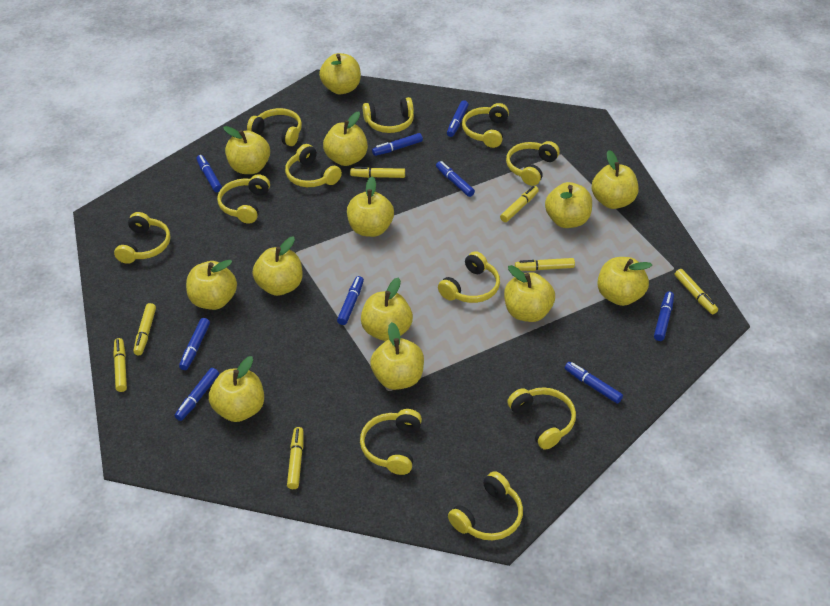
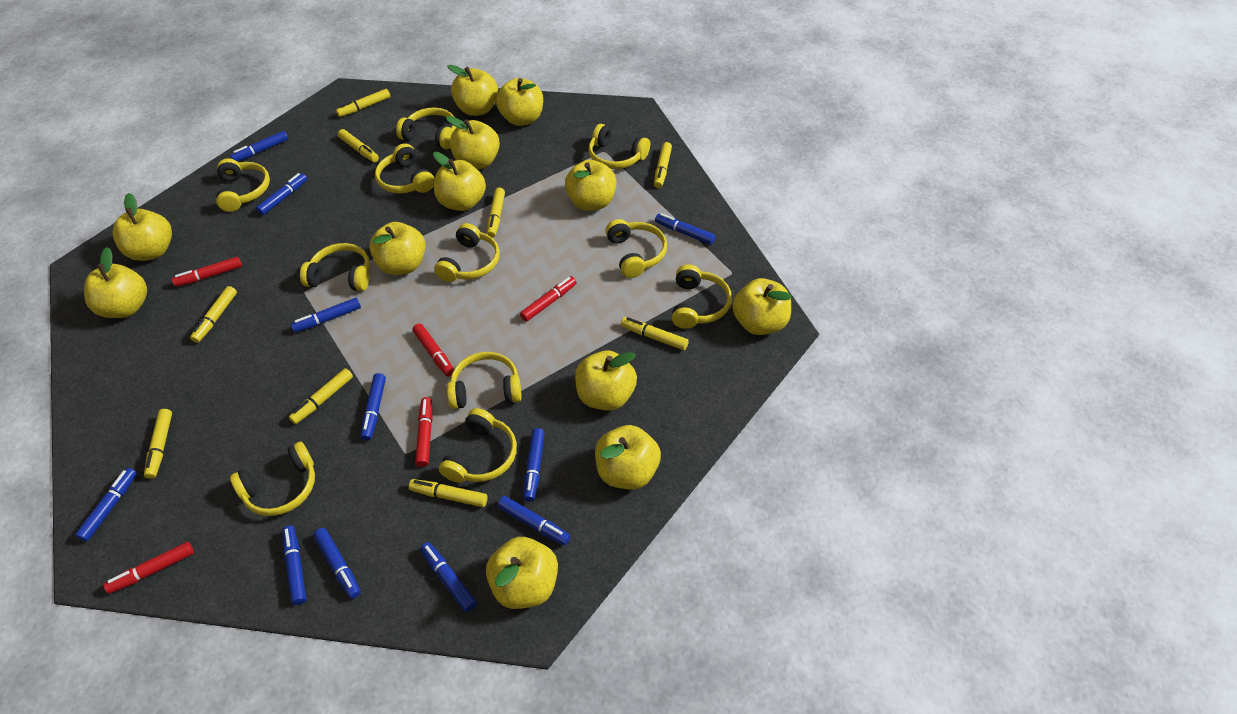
blue marker: [175,368,219,421] [179,318,210,370] [196,155,222,192] [337,276,364,325] [372,133,423,156] [436,161,475,197] [447,100,469,137] [565,362,623,404] [654,291,674,341] = 9 -> [75,468,137,542] [230,131,288,162] [256,173,307,215] [282,525,307,605] [291,298,361,333] [313,528,361,599] [360,373,386,441] [420,542,477,612] [498,496,570,545] [523,428,545,502] [655,213,716,245] = 11
red marker: none = 0 -> [104,542,194,594] [172,257,242,287] [413,324,454,377] [415,397,432,467] [520,276,577,322] = 5
yellow apple: [186,260,237,310] [209,356,264,422] [223,126,270,174] [252,236,303,296] [319,53,361,94] [323,111,368,166] [347,177,394,237] [361,278,413,341] [370,322,424,390] [504,265,555,322] [545,182,592,228] [591,150,638,209] [597,257,652,306] = 13 -> [84,247,147,318] [113,193,172,261] [370,222,426,275] [433,152,486,211] [446,116,500,169] [447,65,498,116] [486,537,558,609] [496,78,543,126] [565,160,617,211] [575,351,637,410] [595,425,661,490] [733,278,792,335] = 12
yellow marker: [113,338,127,392] [133,303,156,355] [287,427,303,489] [350,167,405,178] [500,186,539,222] [515,258,575,271] [675,269,718,314] = 7 -> [144,409,172,479] [190,286,237,343] [289,368,353,424] [336,89,390,117] [338,129,379,162] [409,479,488,507] [487,188,505,238] [621,317,689,350] [654,142,672,188] = 9

